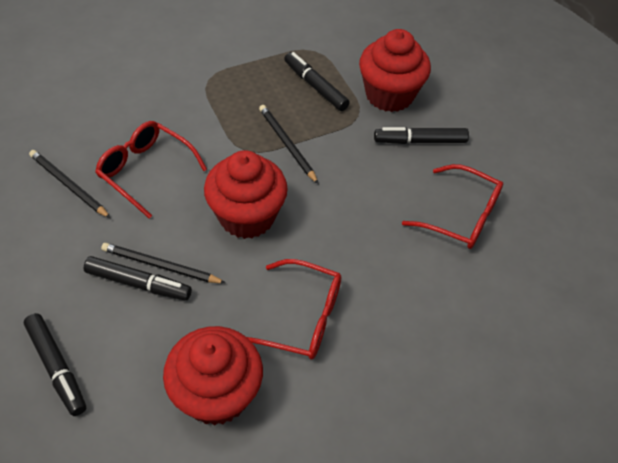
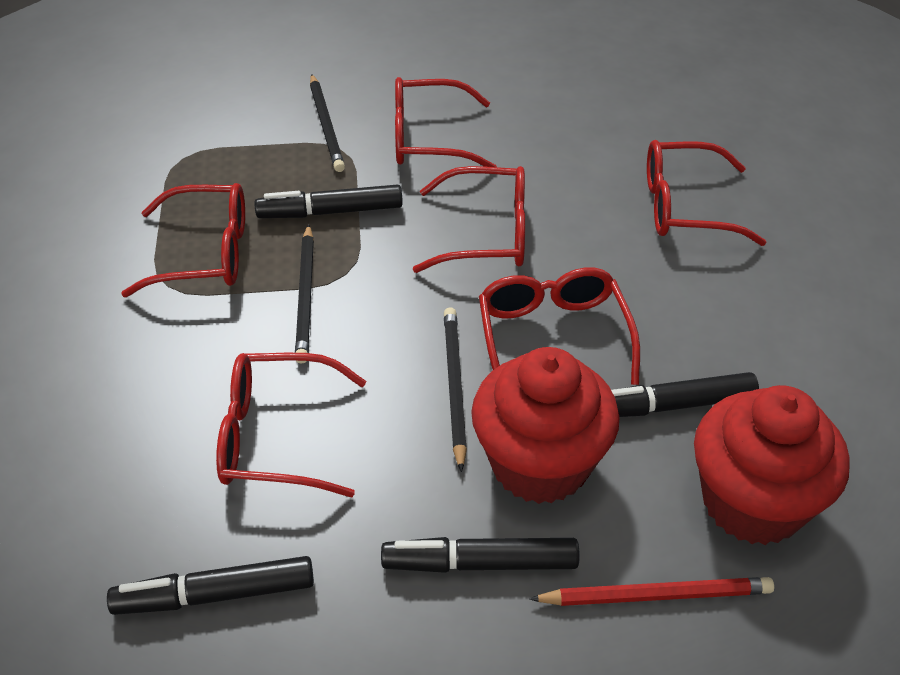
red cupcake: [163,326,263,426] [204,150,288,239] [359,29,431,112] = 3 -> [471,347,620,504] [694,385,850,545] = 2
red glasses: [95,121,207,218] [247,259,342,359] [402,164,503,249] = 3 -> [121,183,245,297] [216,353,366,497] [395,77,497,167] [413,166,525,273] [479,268,640,385] [647,140,766,246] = 6
red pencil: none = 0 -> [529,577,774,606] = 1

